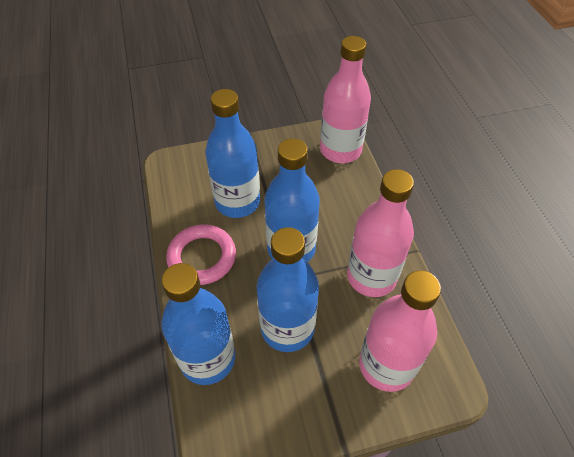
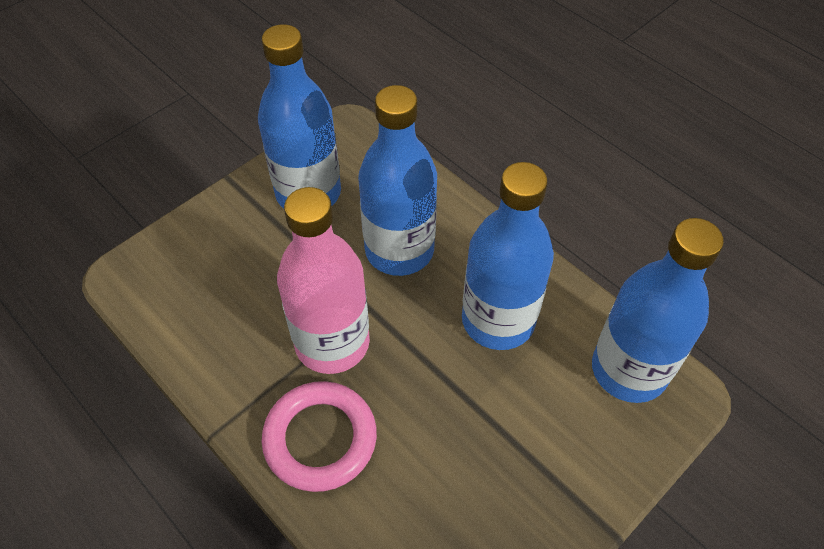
pink bottle: [320,36,371,163] [347,169,414,297] [359,271,441,392] = 3 -> [277,187,370,374] = 1

